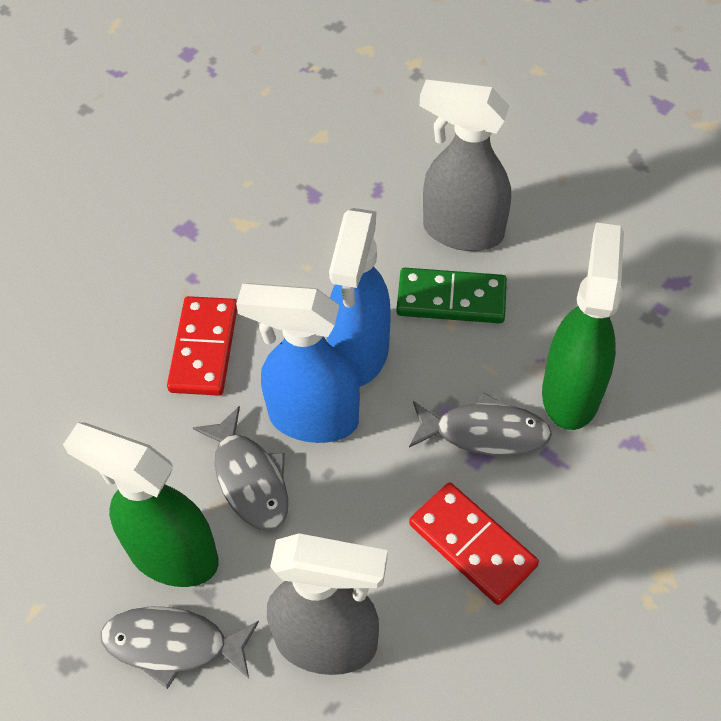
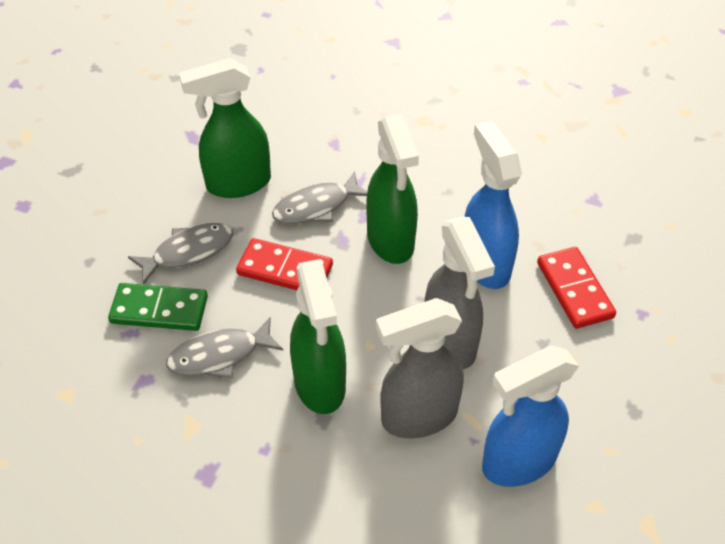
green spray bottle: [63,422,219,587] [542,222,624,430] = 2 -> [179,58,271,198] [290,259,346,414] [366,113,419,264] = 3

